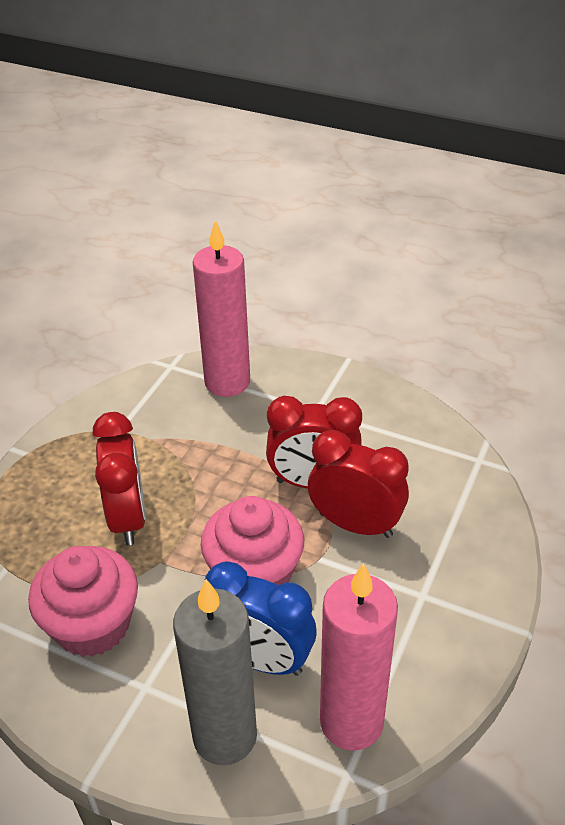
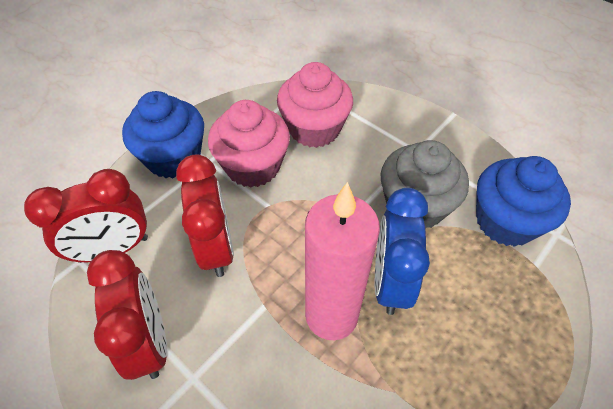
blue cupcake: none = 0 -> [122,91,204,179] [476,156,571,247] = 2
grey candle: [173,579,257,765] = 1 -> none = 0
grey cupcake: none = 0 -> [380,140,469,229] = 1
pink candle: [193,220,250,397] [320,563,398,751] = 2 -> [305,182,380,340] = 1

